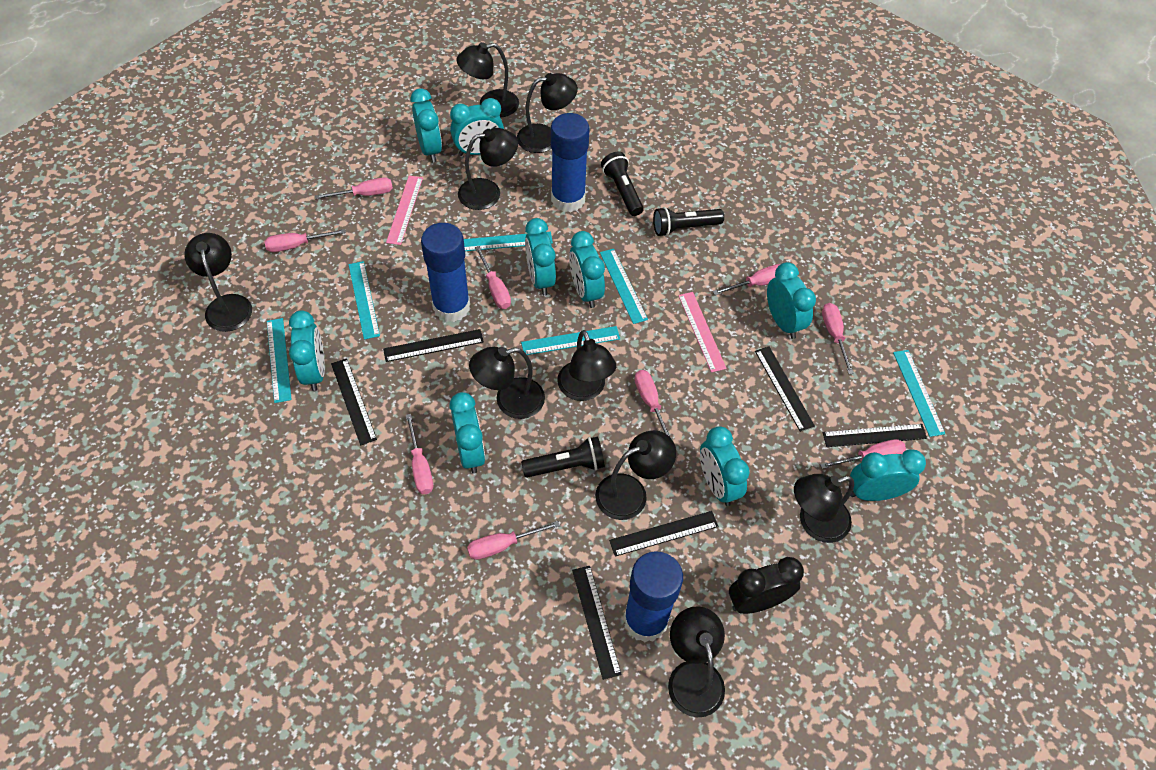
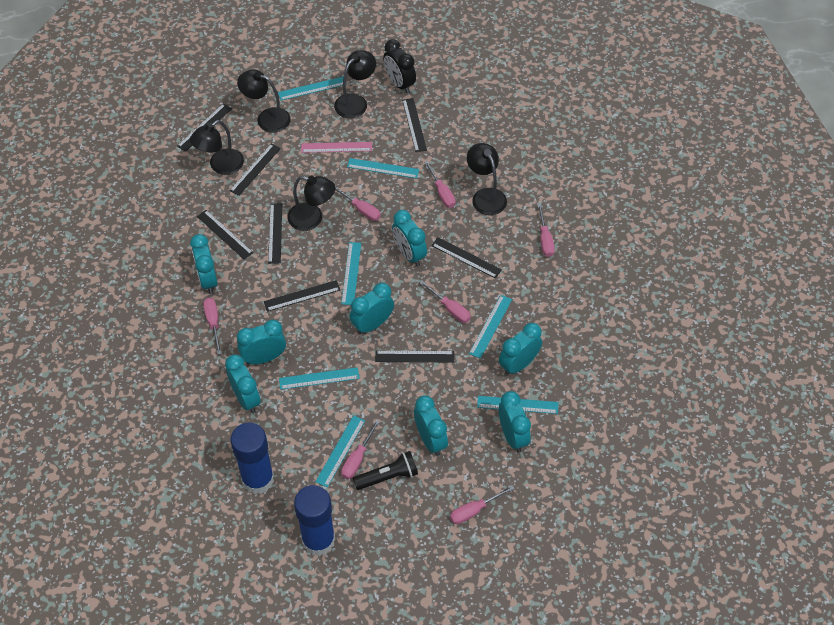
black flashlight: [521,436,605,478] [601,152,644,216] [653,207,724,236] = 3 -> [353,451,418,490] = 1
black lamp: [184,233,252,332] [456,42,519,117] [458,128,518,210] [469,347,545,419] [517,73,578,153] [557,330,616,401] [595,430,676,520] [668,606,725,717] [794,474,854,543] = 9 -> [190,120,244,175] [237,69,291,133] [287,175,335,231] [334,50,376,118] [467,143,507,215] = 5
black ruler: [331,358,377,445] [383,329,484,362] [572,566,622,680] [609,511,718,557] [755,347,815,432] [823,424,927,447] = 6 -> [177,103,232,152] [197,210,253,260] [229,143,281,196] [264,280,340,312] [268,203,282,264] [375,351,454,362] [402,98,427,152] [431,237,502,279] = 8
blue glue stick: [421,223,470,322] [551,113,589,212] [623,551,683,642] = 3 -> [230,422,274,494] [294,485,335,556] = 2
pink ruler: [386,176,423,245] [678,292,727,373] = 2 -> [301,142,372,153] = 1
pink screwdriver: [264,229,346,252] [315,177,393,199] [406,414,433,494] [467,521,560,560] [475,246,511,309] [634,370,672,439] [713,264,780,295] [820,439,906,469] [822,303,854,374] = 9 -> [203,298,222,355] [335,186,381,221] [341,420,380,479] [420,280,471,323] [424,161,456,208] [450,485,515,524] [537,204,555,257] = 7
turquoise clock: [289,310,325,391] [411,88,442,163] [449,392,485,474] [450,98,504,156] [525,218,556,296] [569,231,605,308] [700,426,750,506] [767,262,816,339] [850,449,926,501] = 9 -> [190,234,218,294] [225,354,261,413] [237,320,286,364] [350,283,394,334] [392,210,427,266] [414,396,448,456] [499,323,542,376] [499,391,531,452] = 8
turquoise ruler: [267,318,292,403] [349,261,380,340] [464,232,553,251] [521,326,620,355] [600,249,648,324] [893,350,945,437] = 6 -> [278,76,347,101] [279,367,360,390] [315,415,365,487] [341,242,361,305] [347,158,419,179] [469,295,512,359] [477,396,558,414] = 7

